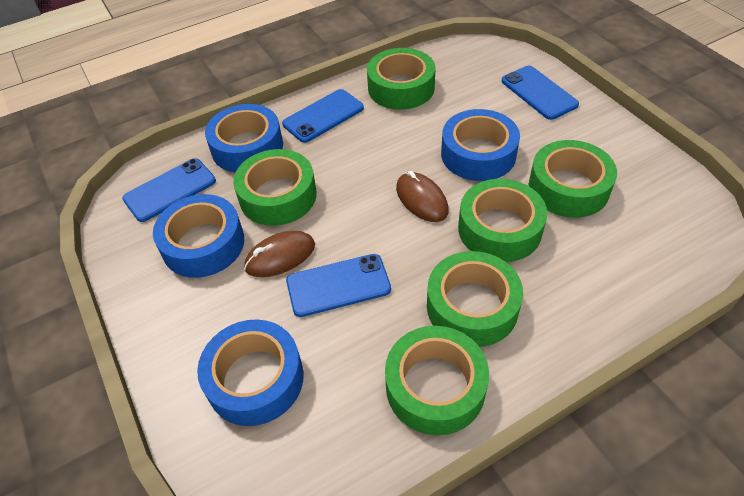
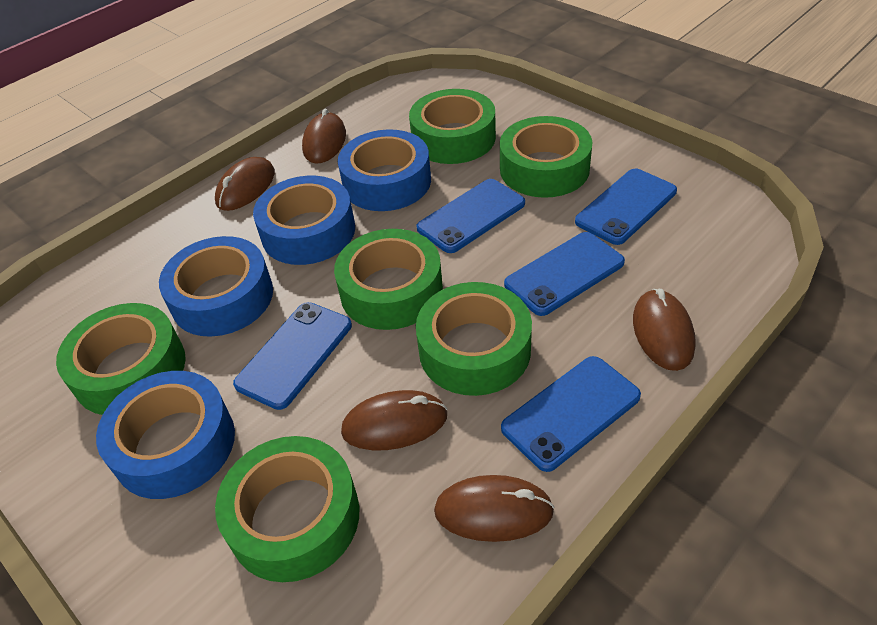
blue phone: [122,158,216,222] [282,89,364,143] [286,254,391,317] [502,66,579,120] = 4 -> [233,302,352,410] [416,179,525,253] [501,356,641,472] [504,232,625,316] [575,169,677,245] = 5
brown mouse: [244,231,315,277] [396,171,449,222] = 2 -> [215,157,275,211] [302,109,346,164] [341,390,447,450] [434,475,555,542] [633,289,696,371] = 5

